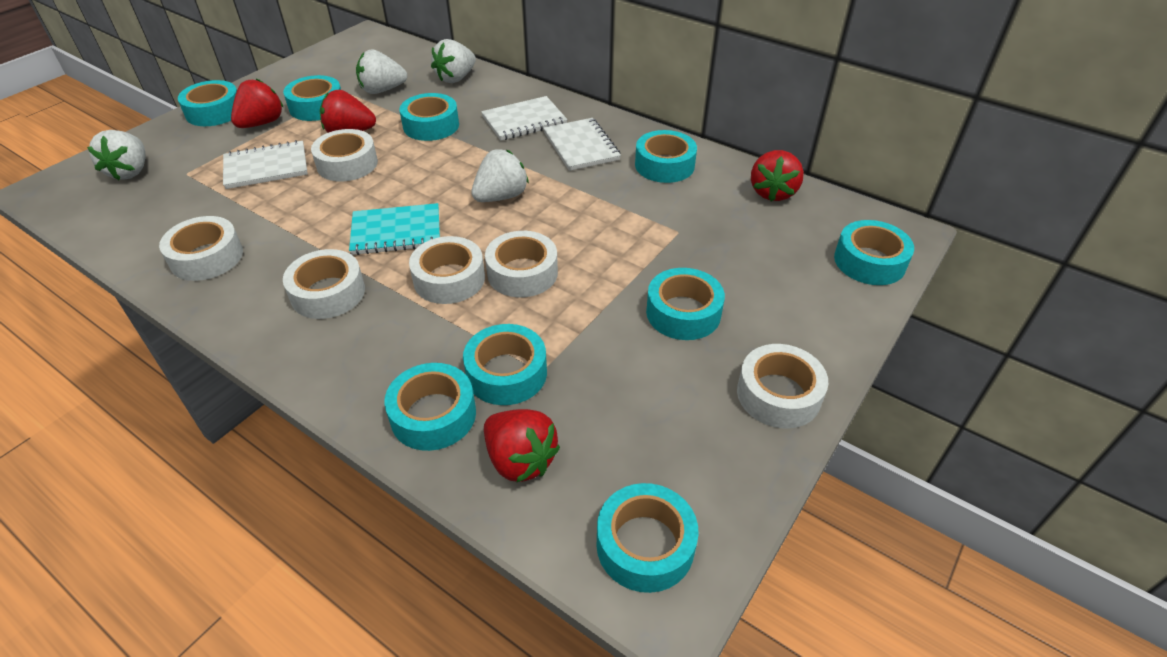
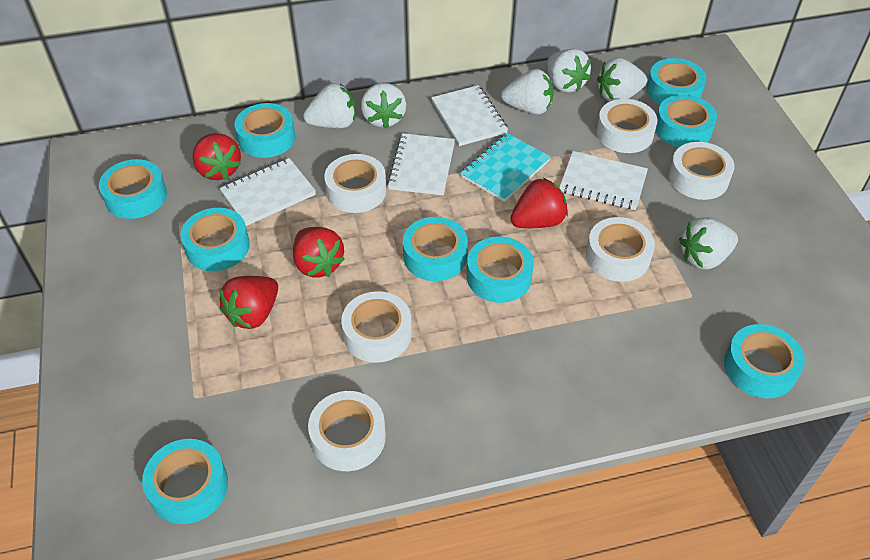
white notebook: [223,140,308,189] [481,96,568,141] [543,118,621,171] = 3 -> [220,158,316,226] [387,133,455,195] [431,85,508,146] [559,151,648,210] = 4
white strawberry: [87,130,146,180] [356,49,407,94] [431,39,476,83] [471,149,529,202] = 4 -> [303,83,356,128] [361,83,406,128] [501,69,554,115] [547,49,591,93] [597,58,647,102] [679,217,738,269] = 6

